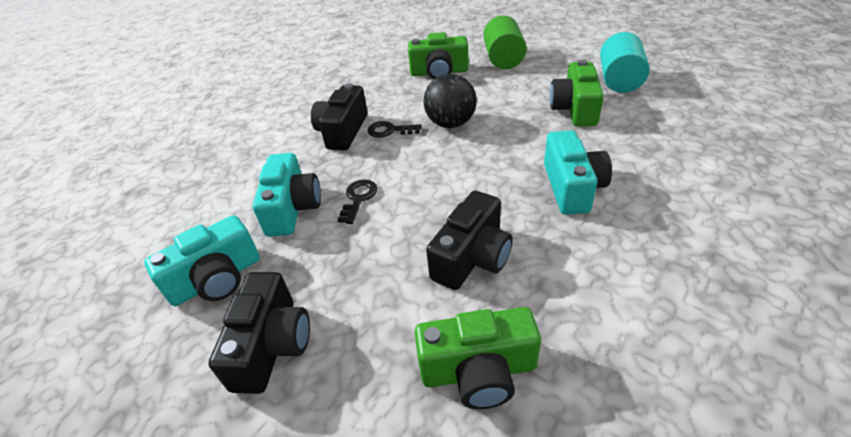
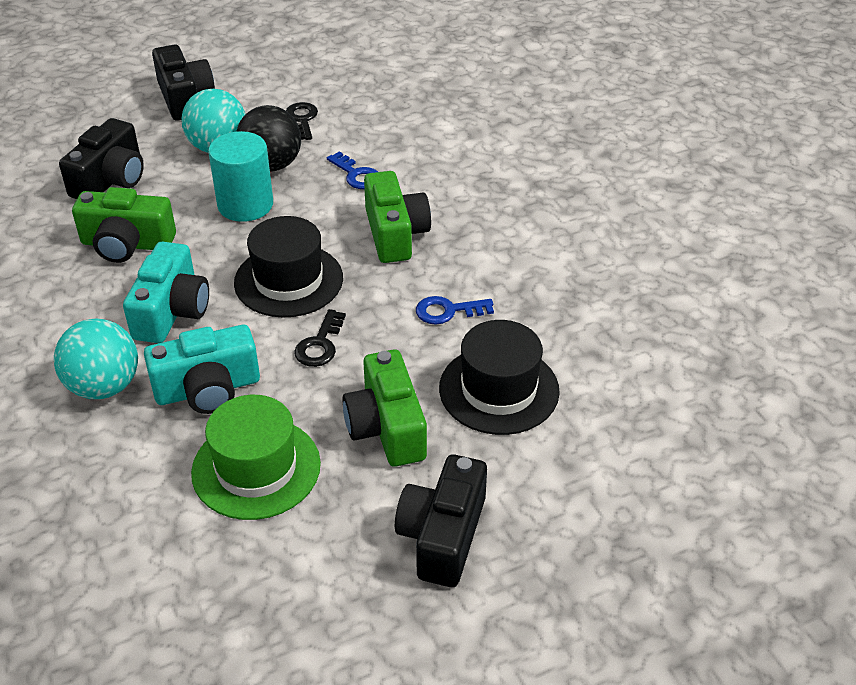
black hat: none = 0 -> [234,216,343,318] [439,320,560,435] = 2
blue key: none = 0 -> [327,151,378,189] [416,296,494,324] = 2
green cylinder: [483,15,527,69] = 1 -> none = 0
green hat: none = 0 -> [191,395,321,520] = 1
turquoise ball: none = 0 -> [54,318,138,399] [181,89,245,153] = 2
turquoise camera: [144,215,260,306] [253,153,321,237] [544,130,612,215] = 3 -> [123,242,209,343] [144,325,260,414] = 2

